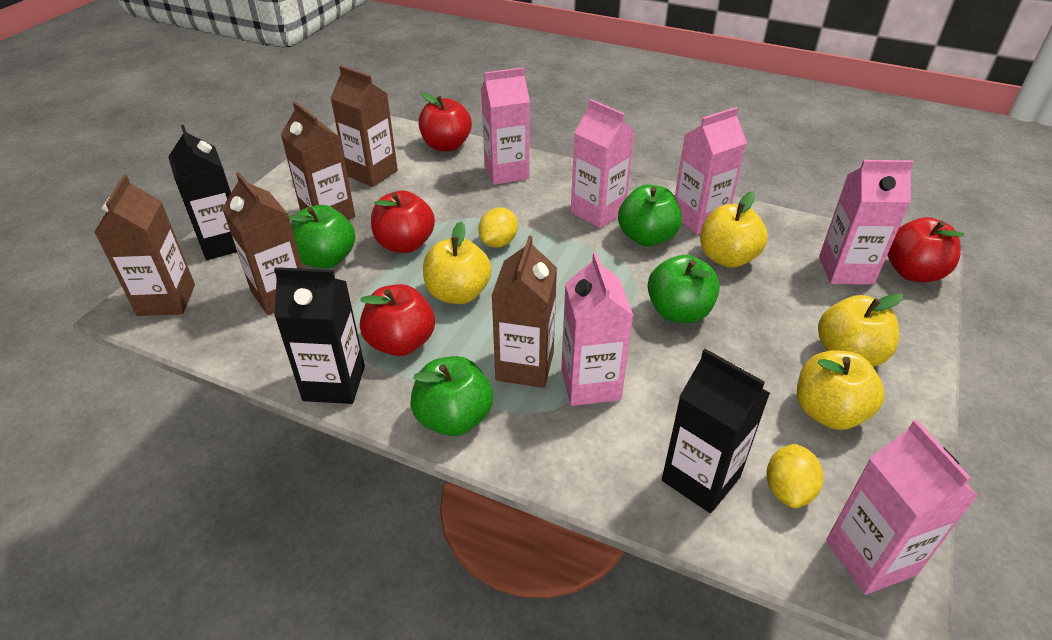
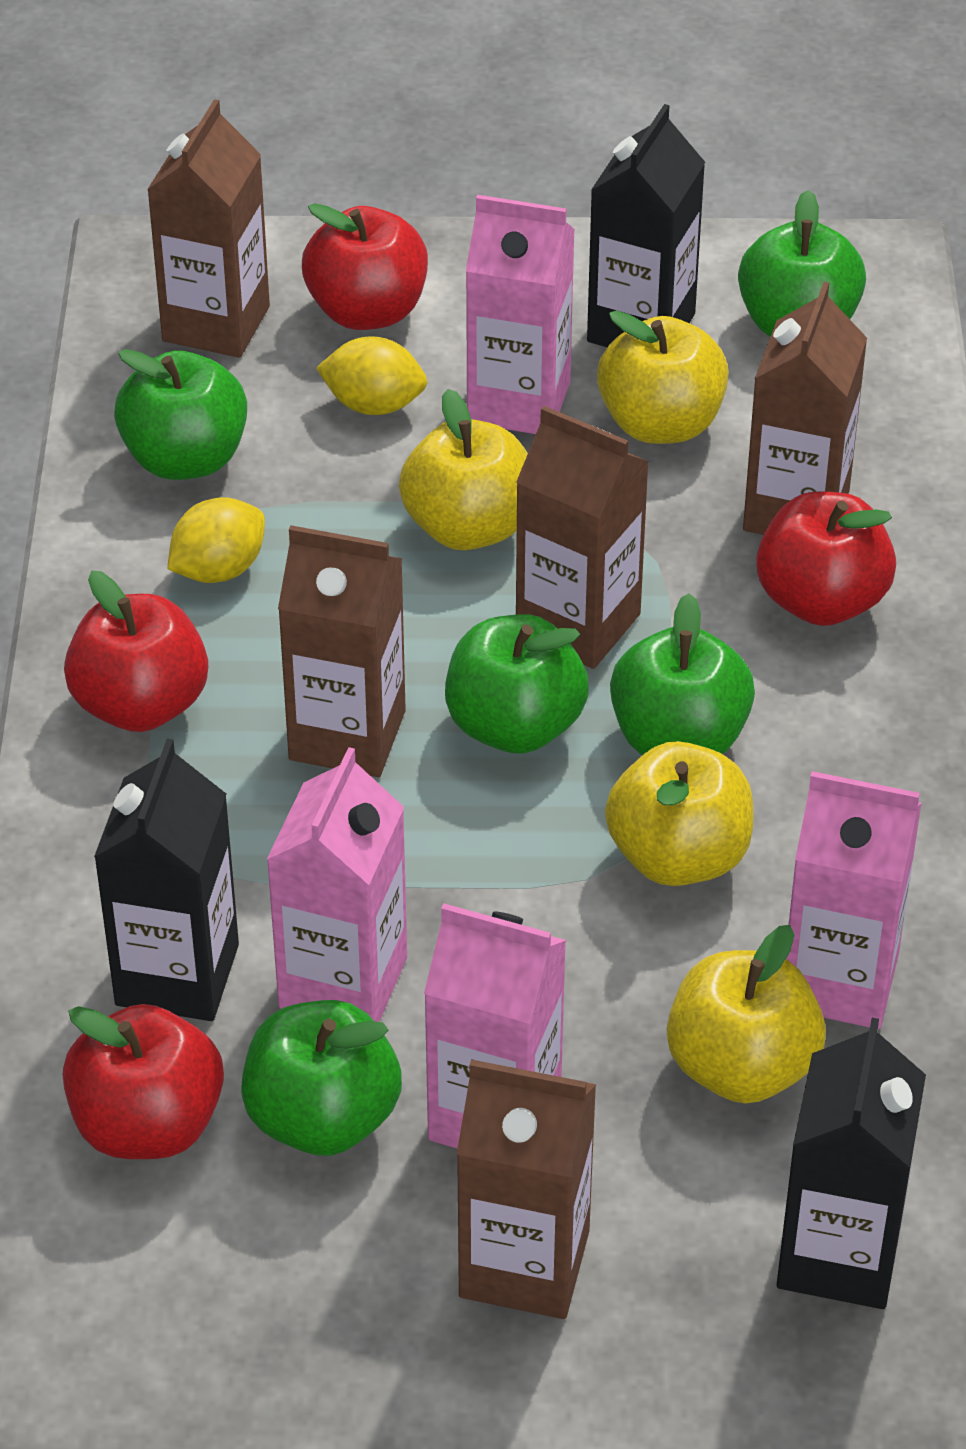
green apple: [289,205,355,269] [411,356,493,436] [618,185,682,247] [648,255,720,323] = 4 -> [114,349,247,480] [241,1000,402,1156] [445,614,589,754] [610,593,755,755] [738,190,866,337] = 5
pink carton: [481,67,530,185] [561,252,634,406] [571,99,635,228] [675,107,747,235] [819,160,914,285] [826,420,978,595] = 6 -> [266,747,407,1022] [424,904,566,1148] [466,195,575,434] [786,771,922,1029] = 4

